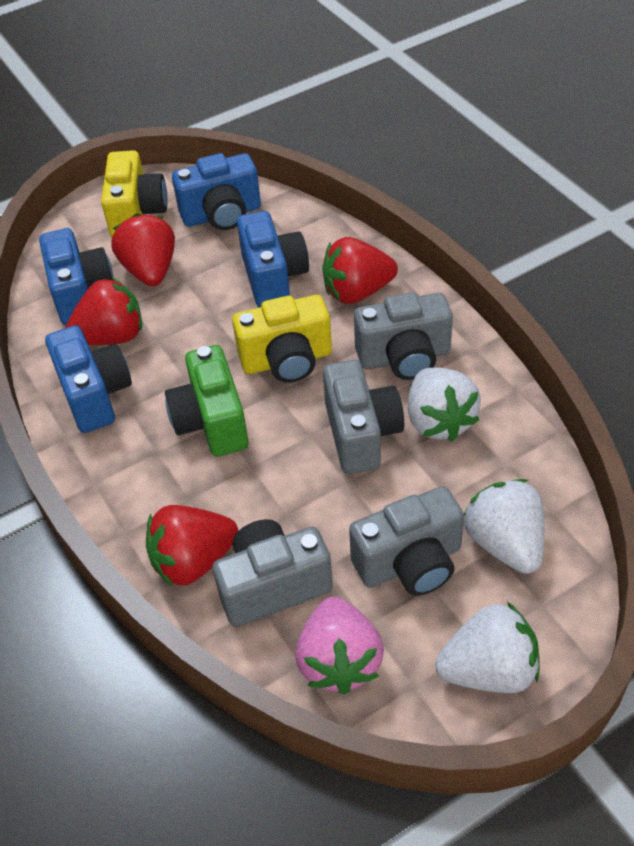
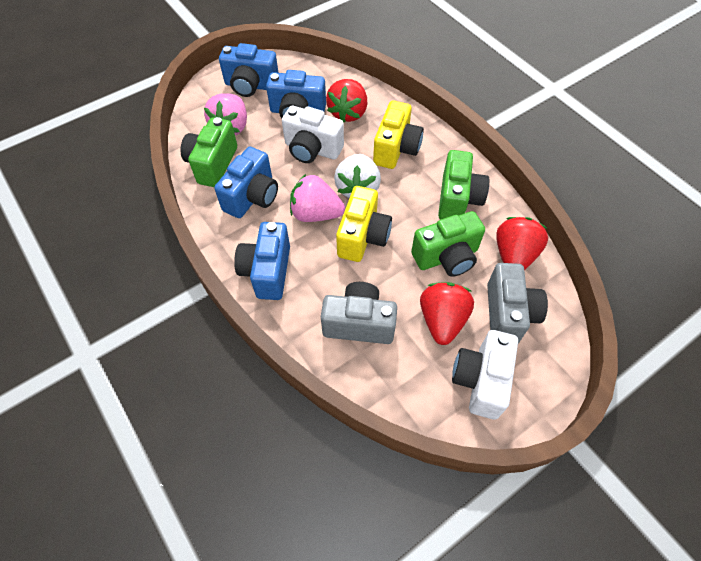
green camera: [165,345,249,457] = 1 -> [181,117,237,187] [411,211,485,277] [438,150,489,220] = 3
grey camera: [213,519,333,627] [323,360,404,474] [349,486,464,596] [354,292,453,380] = 4 -> [321,282,397,344] [487,263,548,343] = 2
pink strawberry: [296,597,384,695] = 1 -> [204,93,247,135] [290,174,345,222] = 2
red strawberry: [65,277,142,345] [111,213,175,286] [146,505,238,587] [322,237,398,304] = 4 -> [326,79,367,123] [420,282,474,345] [496,217,548,270] = 3
white camera: none = 0 -> [282,106,344,163] [452,330,518,420] = 2
white strawberry: [408,367,481,442] [435,602,540,693] [464,479,545,574] = 3 -> [334,154,381,198] = 1

